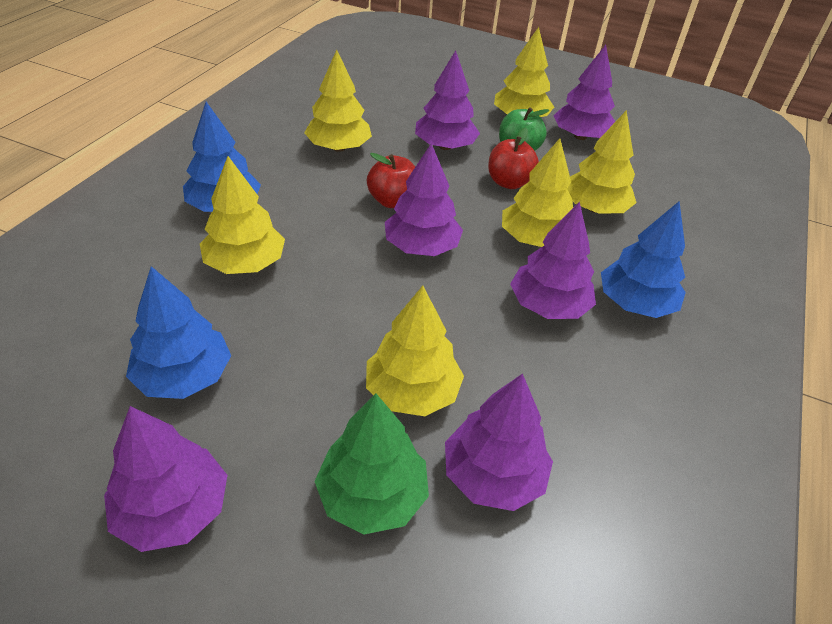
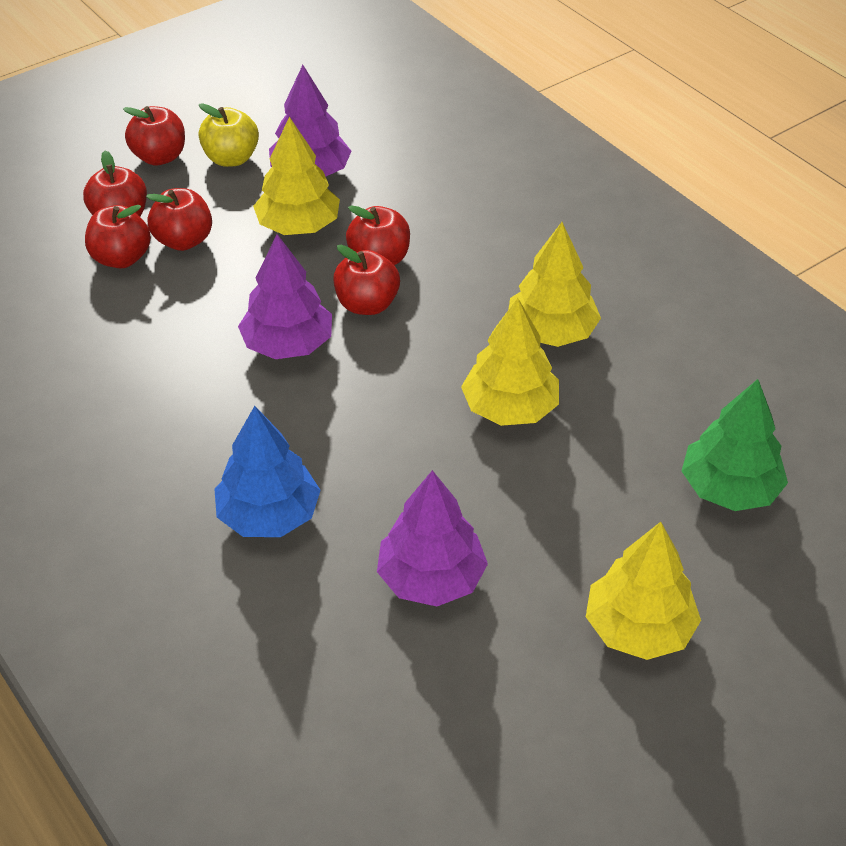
blue tree: [126,266,231,399] [183,102,261,212] [601,201,686,318] = 3 -> [214,406,321,537] = 1
green apple: [499,107,549,151] = 1 -> none = 0
purple tree: [104,406,227,552] [385,143,463,256] [415,50,480,150] [445,373,553,511] [510,202,596,319] [553,45,615,140] = 6 -> [238,234,332,359] [269,65,351,177] [377,470,488,606] = 3
red apple: [367,153,415,208] [488,128,539,189] = 2 -> [83,151,147,216] [85,205,151,268] [123,106,185,166] [146,188,212,251] [333,245,400,315] [346,205,410,265] = 6
yellow apple: none = 0 -> [199,103,259,167] = 1
yellow tree: [200,156,285,274] [304,50,372,152] [366,286,464,416] [494,27,554,117] [502,138,573,247] [567,110,637,214] = 6 -> [253,117,340,235] [461,298,559,426] [508,222,601,347] [586,522,701,660] = 4

